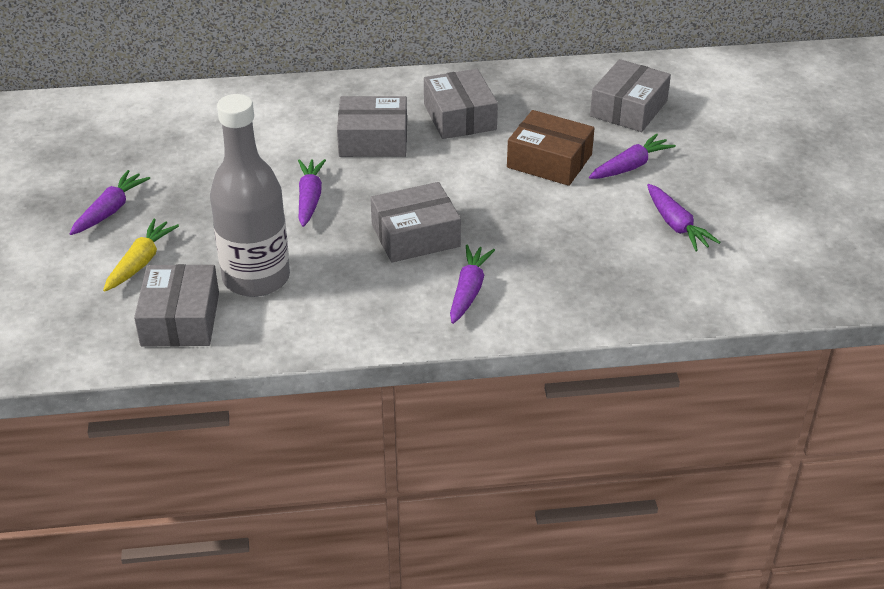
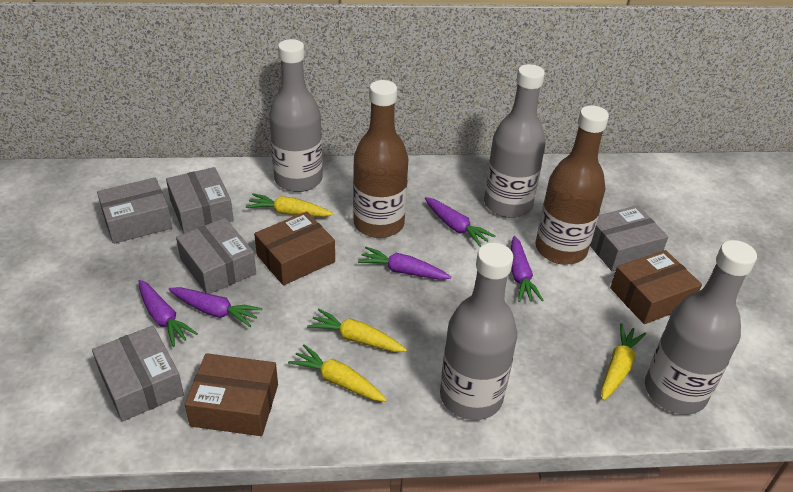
brown bottle: none = 0 -> [353,80,408,238] [536,106,609,265] = 2
brown box: [507,110,594,186] = 1 -> [185,353,278,436] [254,211,335,285] [610,250,702,324] = 3
grey bottle: [210,94,290,297] = 1 -> [269,39,323,192] [440,243,517,420] [484,64,546,218] [645,240,757,415] = 4
yellow carrot: [103,218,179,292] = 1 -> [246,193,333,217] [288,344,387,402] [307,309,407,352] [601,323,646,401] = 4

